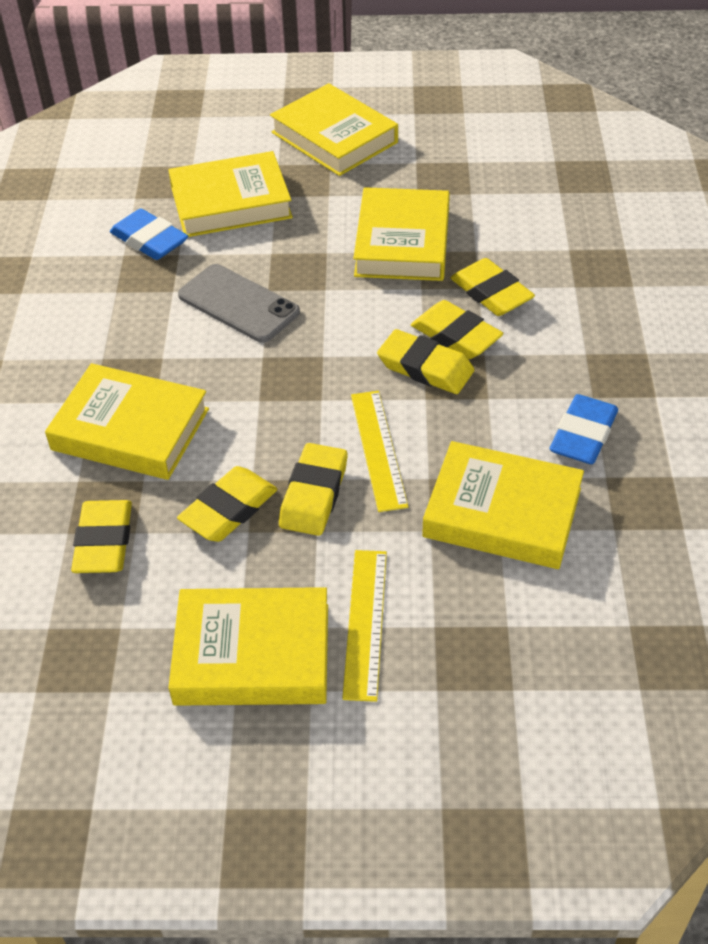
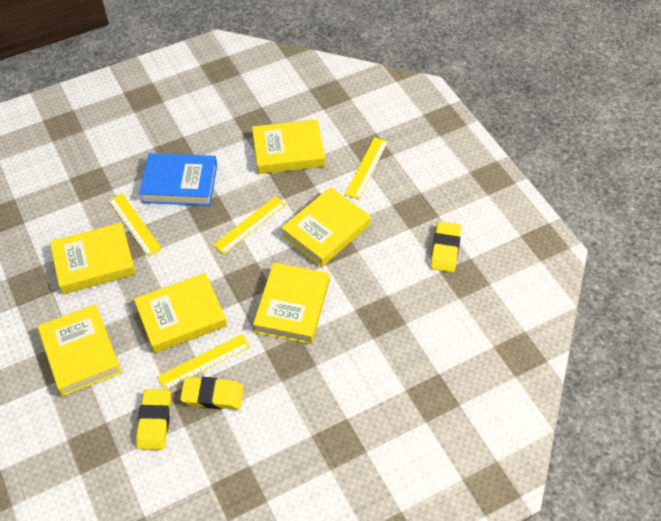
blue book: none = 0 -> [139,153,217,206] = 1
blue eraser: [110,208,188,260] [549,394,618,464] = 2 -> none = 0
grey phone: [178,264,300,343] = 1 -> none = 0
yellow eraser: [71,500,132,573] [177,466,278,542] [279,443,348,536] [377,329,475,394] [411,300,503,359] [450,258,535,316] = 6 -> [136,389,171,450] [180,377,244,409] [430,221,461,272] = 3
yellow ruler: [342,550,387,702] [351,391,409,512] = 2 -> [108,193,162,256] [157,334,250,390] [213,196,286,254] [345,137,388,199] = 4

